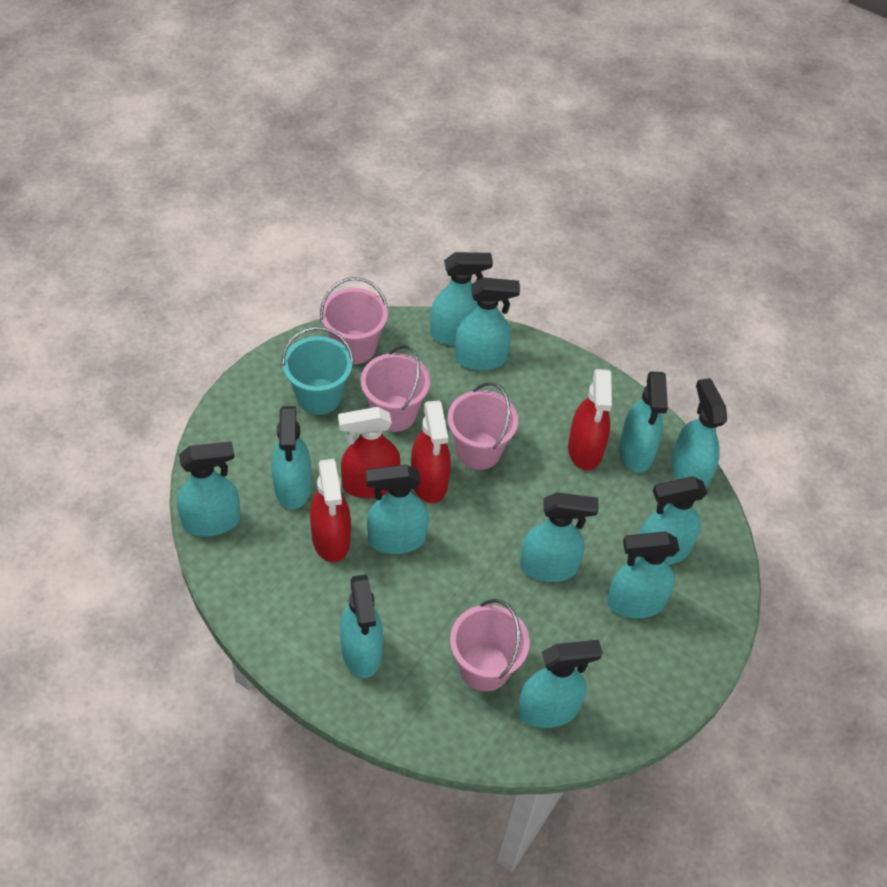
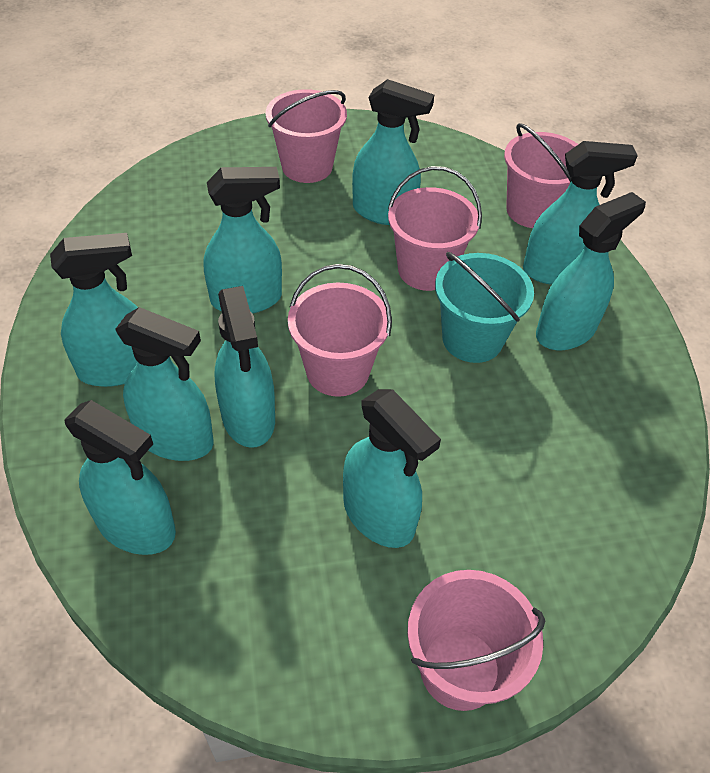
pink bucket: [320,277,388,364] [361,345,430,432] [448,382,518,470] [450,599,530,691] = 4 -> [266,89,347,183] [288,264,392,397] [388,166,482,291] [407,570,545,711] [504,123,578,228] = 5
red spray bottle: [310,459,351,562] [338,407,400,498] [411,400,451,503] [568,369,612,471] = 4 -> none = 0
turquoise spray bottle: [177,441,241,537] [272,406,311,509] [340,574,383,678] [366,464,429,554] [430,252,493,345] [455,277,520,371] [518,640,603,728] [520,492,599,582] [607,532,680,618] [619,371,668,473] [638,476,708,565] [671,378,727,489] = 12 -> [50,233,138,387] [64,400,176,555] [115,307,214,461] [204,167,282,313] [214,286,275,448] [343,389,441,548] [352,79,434,225] [523,141,638,285] [536,192,646,350] = 9

